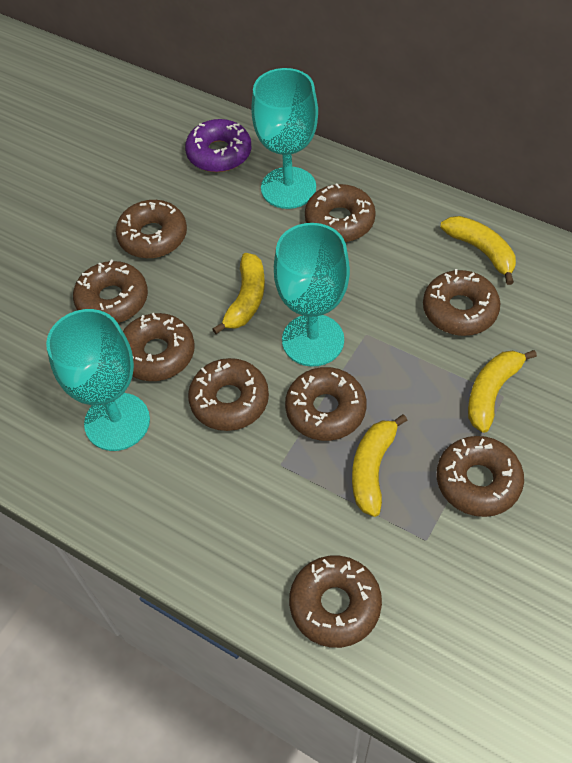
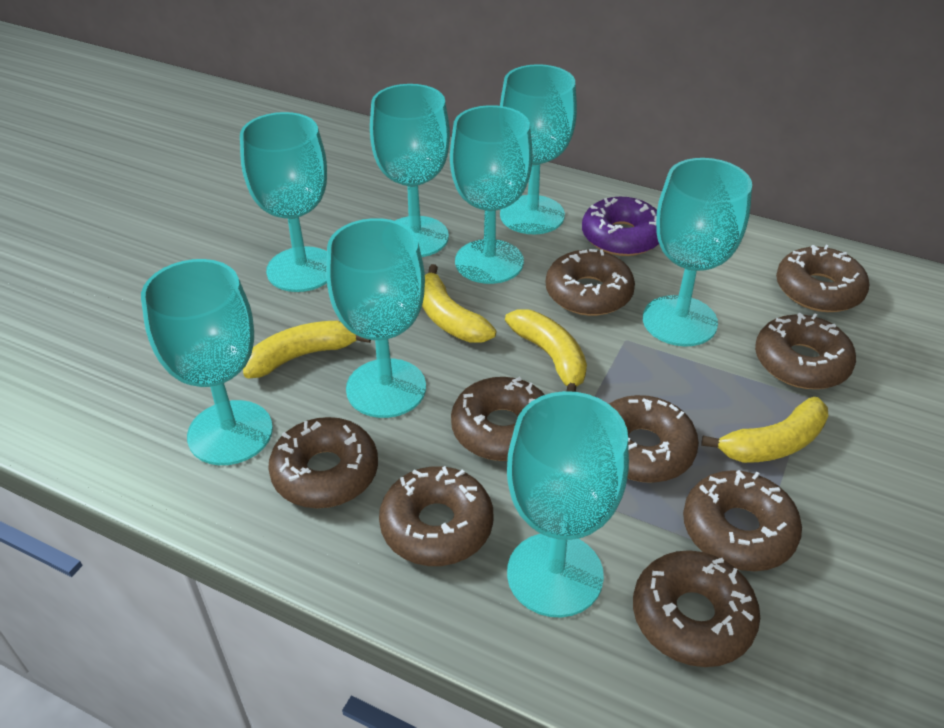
turquoise goblet: [46,309,150,451] [251,68,318,209] [274,223,350,367] = 3 -> [141,259,273,465] [240,112,327,292] [326,218,426,418] [370,84,450,257] [450,105,533,284] [500,64,577,234] [507,391,629,617] [643,158,752,346] = 8

